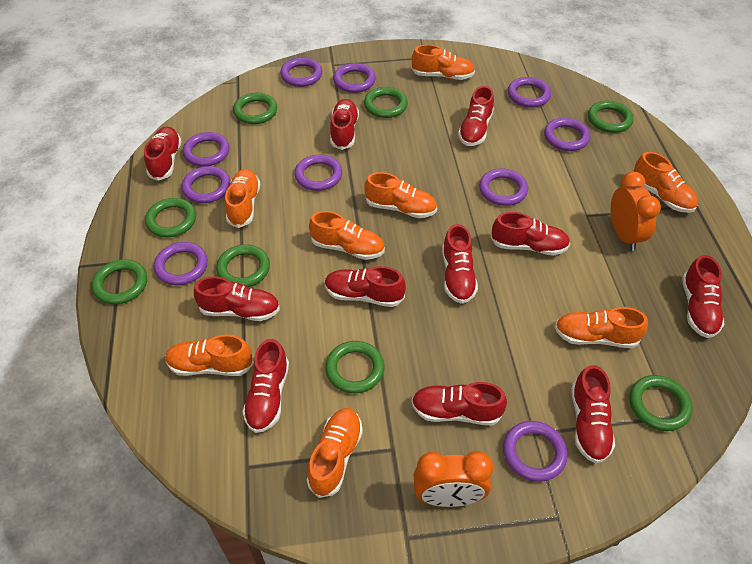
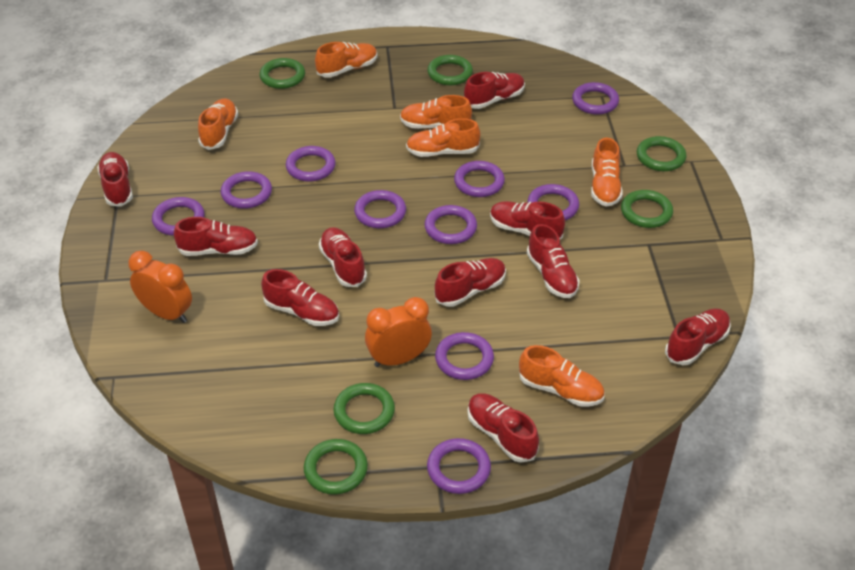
green ring: [92,259,147,304] [145,198,196,238] [216,244,270,287] [233,93,277,124] [325,341,384,393] [364,87,408,118] [588,101,634,133] [629,375,693,431] = 8 -> [259,58,305,89] [304,439,368,495] [333,383,395,434] [427,55,473,85] [621,190,673,228] [637,136,686,171] = 6
orange shoe: [165,334,254,376] [225,169,260,228] [307,408,363,498] [309,211,384,260] [364,172,437,218] [411,45,475,80] [555,307,648,348] [634,152,698,213] = 8 -> [198,98,238,150] [315,42,377,78] [400,95,472,129] [406,118,480,157] [519,345,604,407] [591,138,623,207] = 6
red shoe: [144,126,182,181] [194,277,280,321] [243,339,289,433] [325,266,406,307] [330,99,359,150] [412,382,507,425] [442,224,478,304] [458,86,494,146] [491,212,570,256] [571,365,615,463] [682,255,725,338] = 11 -> [97,152,133,207] [174,217,258,256] [261,269,339,326] [319,227,367,287] [435,258,506,307] [464,72,525,109] [467,394,539,463] [490,201,565,239] [527,224,580,298] [665,308,731,365] = 10

